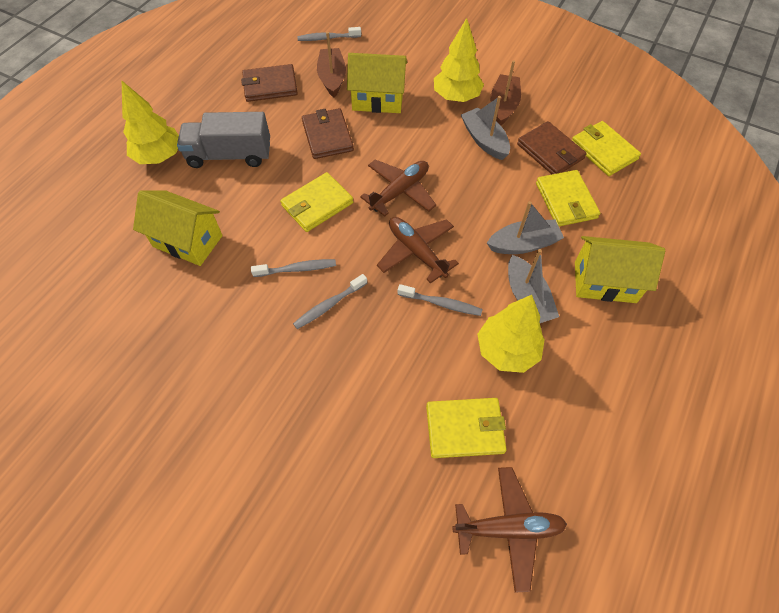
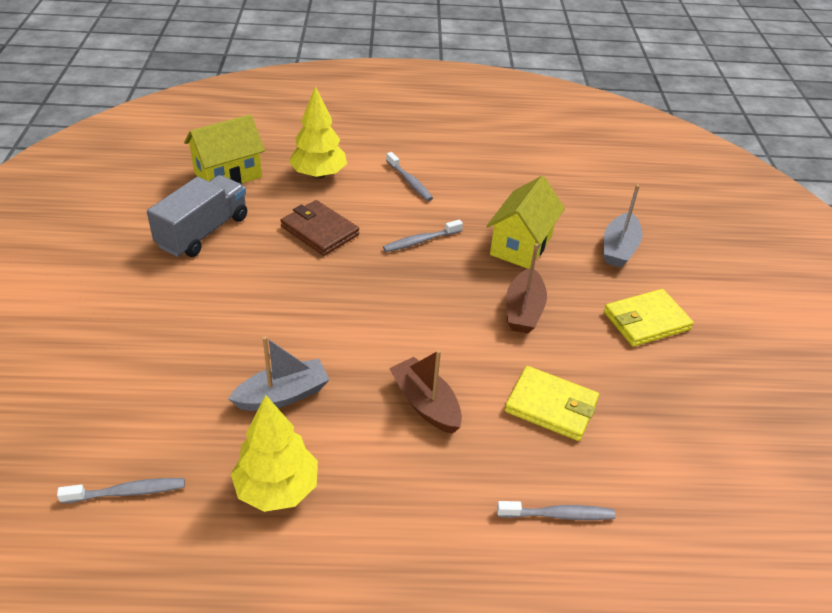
brown plane: [360,159,436,216] [377,217,459,283] [452,467,567,592] = 3 -> none = 0
brown wallet: [241,64,298,102] [302,108,354,159] [517,121,587,174] = 3 -> [280,200,359,256] = 1
grey boat: [461,96,510,160] [487,201,564,254] [508,249,559,323] = 3 -> [228,336,330,411] [603,185,642,268] = 2
yellow house: [133,190,223,266] [347,53,407,113] [575,236,665,303] = 3 -> [184,114,265,184] [487,176,565,269] = 2
yellow tree: [122,81,179,164] [434,18,484,102] [477,295,545,373] = 3 -> [231,395,318,512] [289,86,347,179] = 2
yellow wallet: [280,172,353,232] [426,398,507,458] [536,170,600,226] [572,121,641,176] = 4 -> [505,366,599,441] [604,289,694,347] = 2

